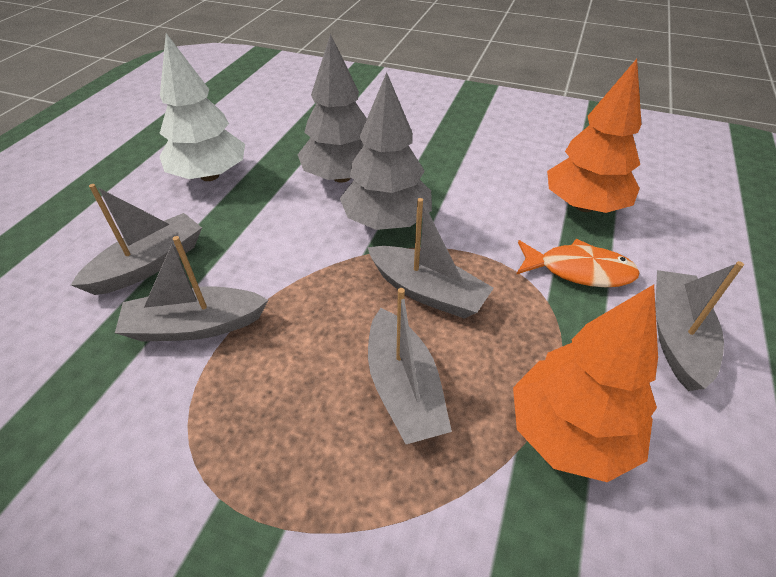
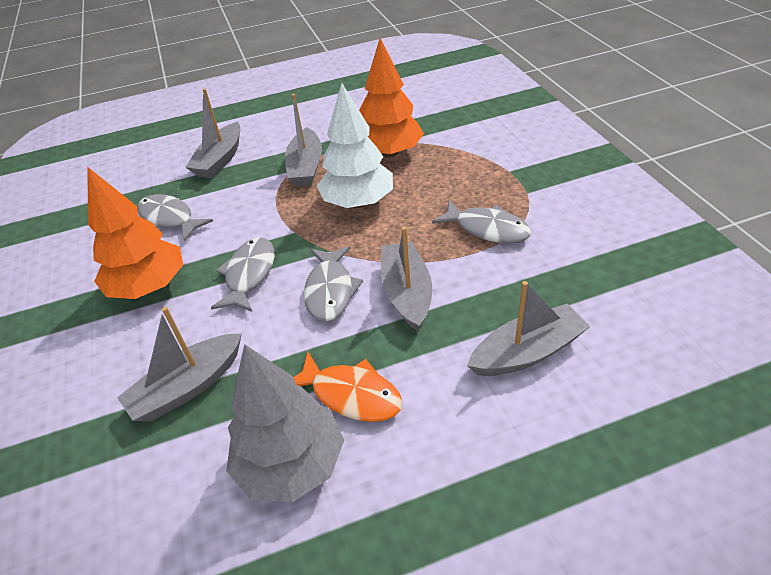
grey fish: none = 0 -> [137,194,213,242] [211,237,275,312] [304,246,363,322] [432,200,531,243] = 4
grey tree: [298,34,367,183] [340,72,432,230] = 2 -> [226,344,344,502] = 1

